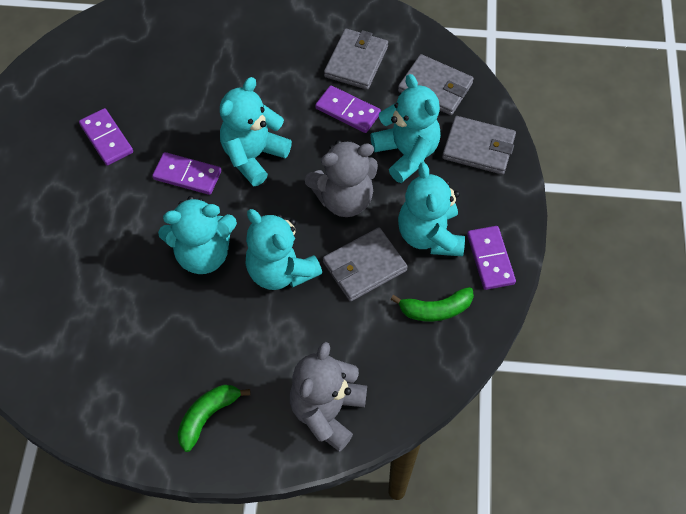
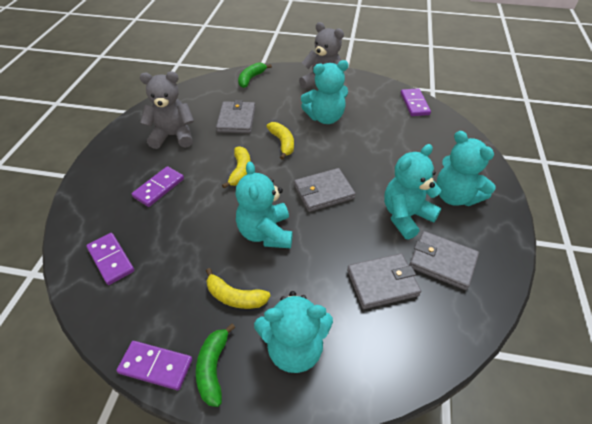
yellow banana: none = 0 -> [206,268,271,309] [222,146,250,189] [266,122,294,160] = 3

